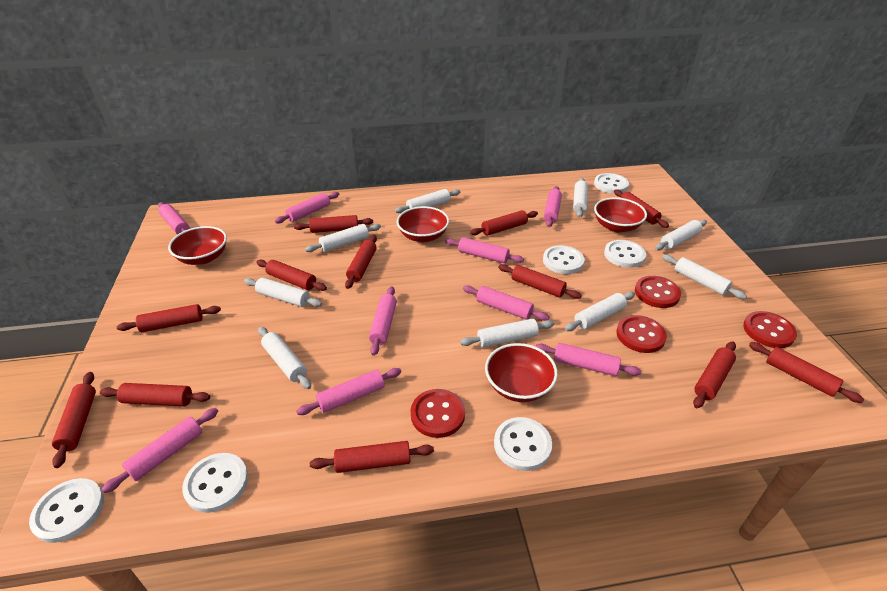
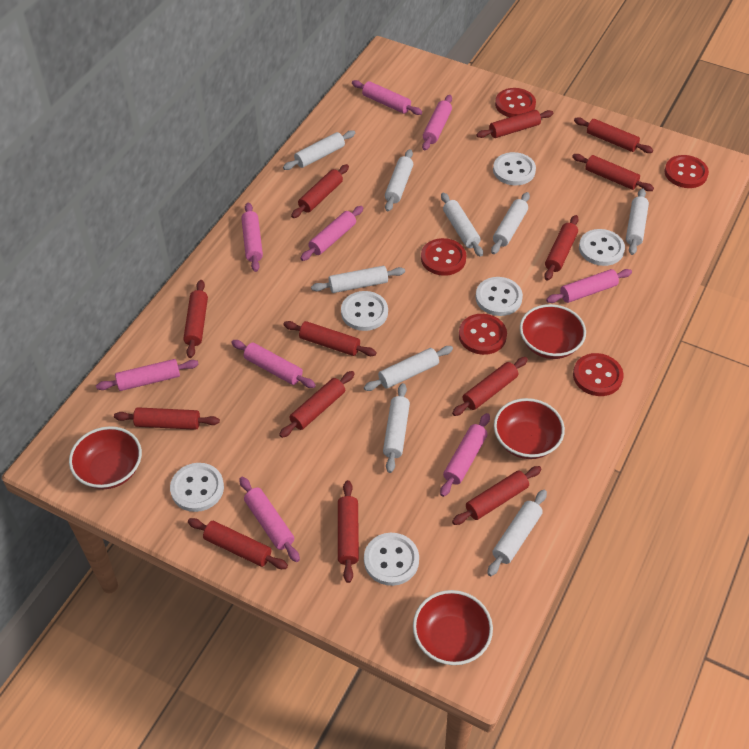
red button: [411,389,465,438] [616,315,667,353] [635,276,681,308] [743,311,797,348] = 4 -> [421,238,467,276] [459,314,507,355] [495,88,536,117] [573,353,624,396] [664,155,709,188] = 5
red rolling pin: [52,372,96,468] [100,383,210,406] [117,304,221,332] [256,260,327,291] [294,215,373,233] [310,441,434,473] [345,235,377,289] [470,210,538,236] [498,264,582,299] [614,189,669,228] [693,341,736,408] [749,342,864,403] = 12 -> [114,407,220,430] [183,280,208,358] [188,518,288,569] [279,371,355,438] [284,321,377,356] [291,164,349,218] [338,480,359,583] [452,357,528,416] [452,466,542,525] [476,110,553,138] [544,215,579,281] [572,154,654,191] [574,117,653,153] = 13

